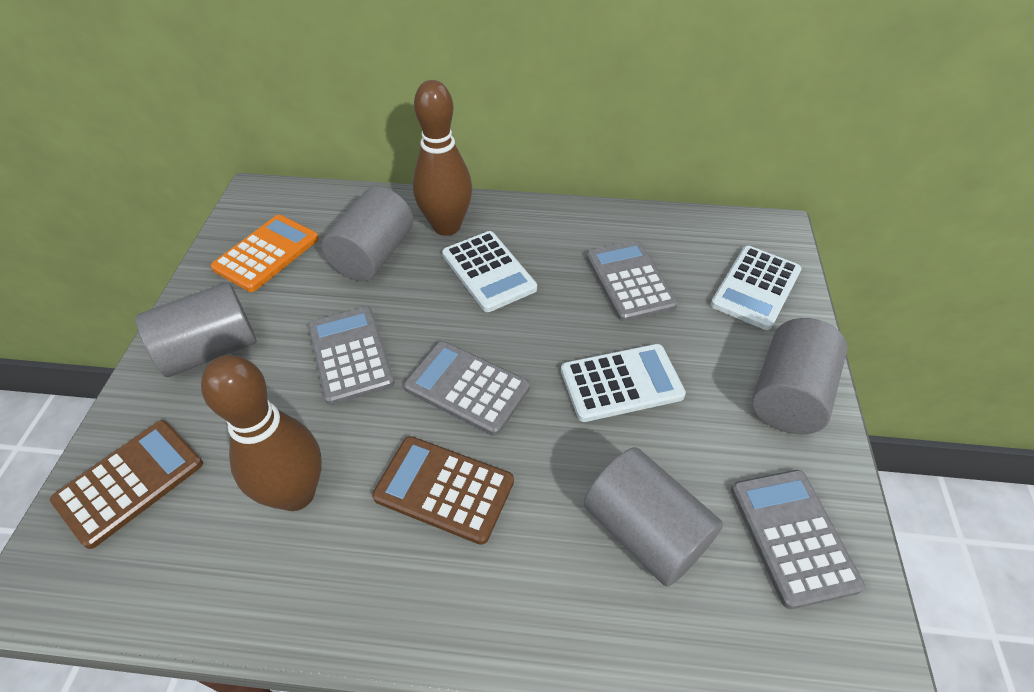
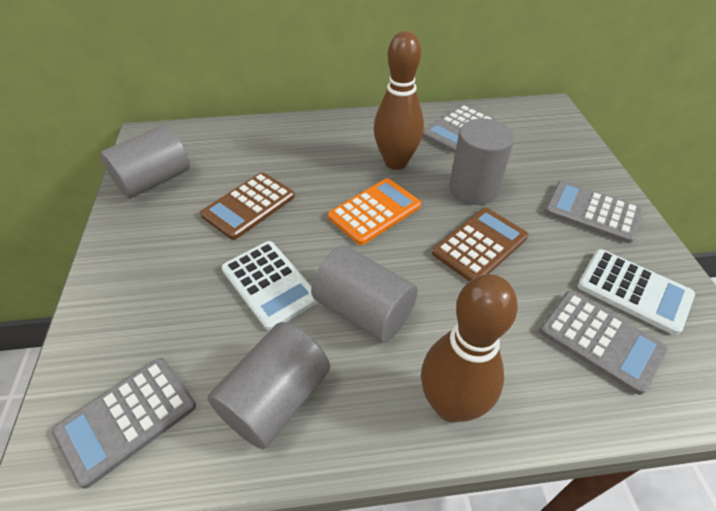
white calculator: [442,231,537,312] [561,344,686,422] [711,246,802,330] = 3 -> [221,241,318,331] [577,249,695,335] = 2

